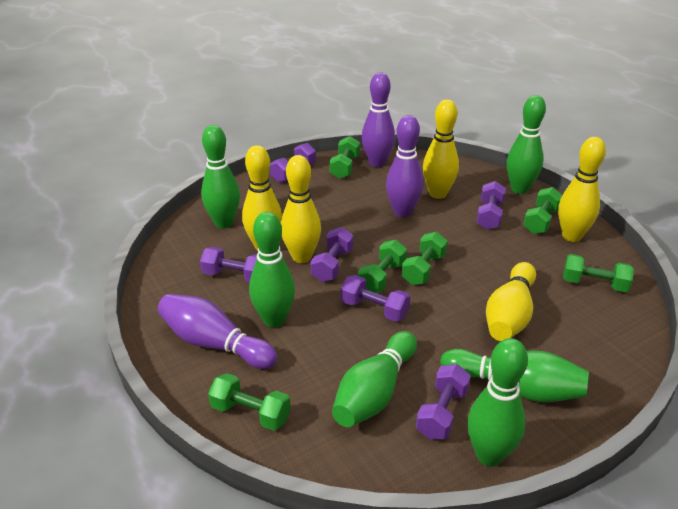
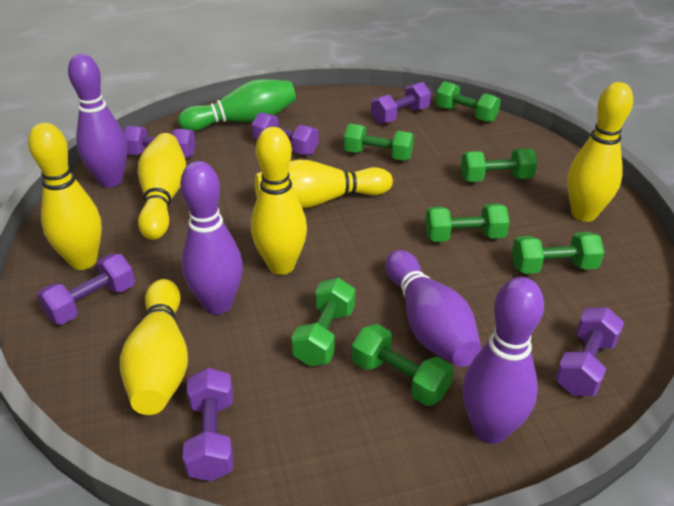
green bowling pin: [201,125,240,228] [249,212,295,327] [332,331,417,427] [440,349,589,402] [467,338,528,466] [507,95,546,194] = 6 -> [178,79,296,131] = 1
green dumbbell: [208,373,291,431] [329,136,360,179] [358,240,407,293] [402,232,448,285] [523,187,562,234] [563,254,634,292] = 6 -> [291,278,355,366] [344,123,414,161] [352,324,454,406] [425,204,510,242] [435,81,501,123] [461,148,537,182] [512,232,604,274] = 7
purple bowling pin: [157,294,277,369] [362,72,395,167] [386,115,423,217] = 3 -> [68,54,127,188] [180,161,243,315] [385,250,482,367] [462,277,544,444] = 4
yellow bowling pin: [242,145,282,251] [281,155,321,263] [423,99,459,199] [486,262,536,341] [558,137,606,242] = 5 -> [28,123,102,270] [120,279,188,415] [138,133,186,240] [251,127,307,275] [255,159,393,209] [567,82,633,222] = 6

